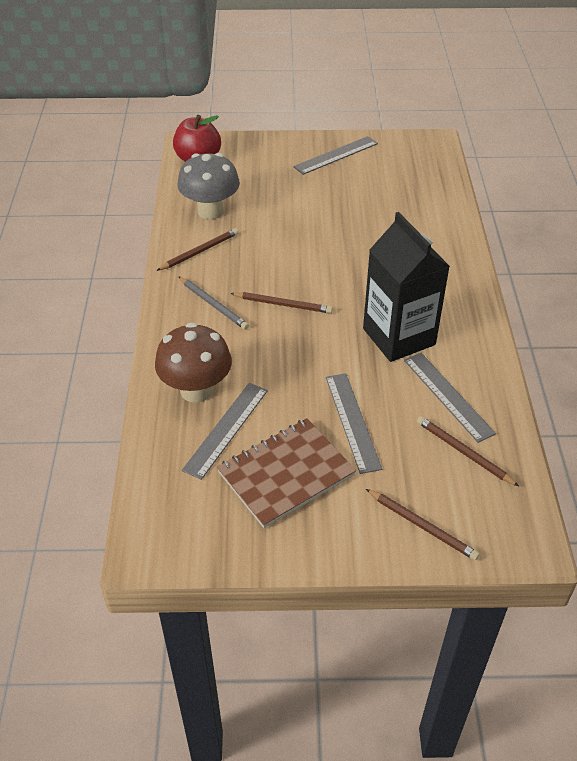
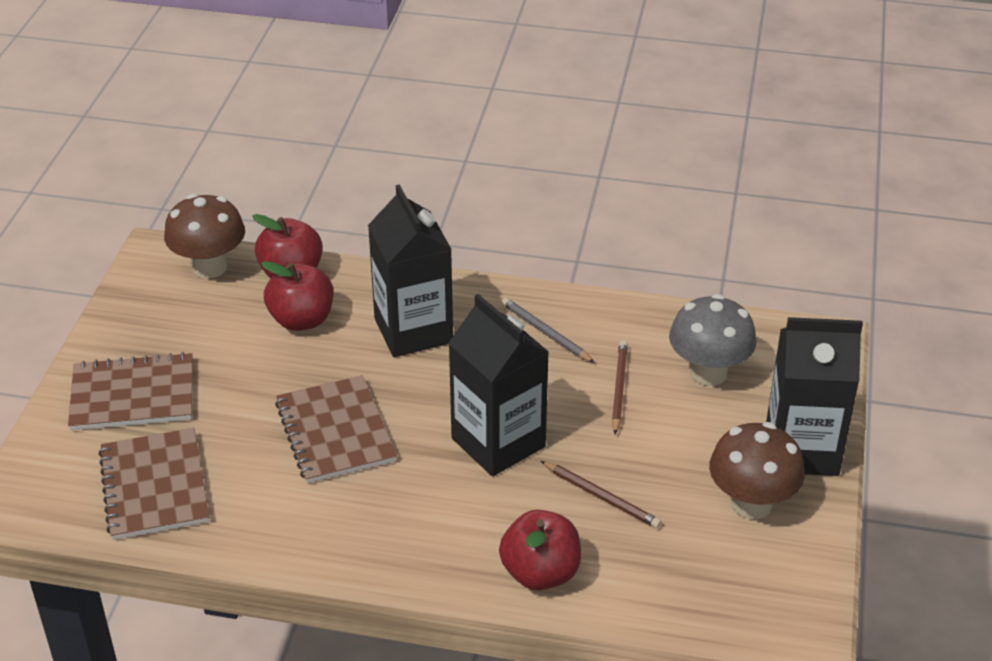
black carton: [363,212,450,362] = 1 -> [368,184,453,357] [448,294,549,476] [766,317,863,476] = 3
brown mushroom: [155,323,232,403] = 1 -> [164,194,245,278] [709,422,805,519] = 2
brown notebook: [217,418,356,528] = 1 -> [68,352,193,431] [99,428,209,540] [275,375,397,484] = 3
brown pencil: [156,228,239,271] [230,292,333,313] [366,489,480,561] [417,416,519,486] = 4 -> [541,461,661,528] [612,340,628,434] = 2
grey ruler: [182,383,268,480] [293,136,378,175] [326,373,382,474] [404,353,496,443] = 4 -> none = 0
red apple: [173,115,221,162] = 1 -> [252,214,323,278] [261,261,333,331] [499,510,581,590] = 3

